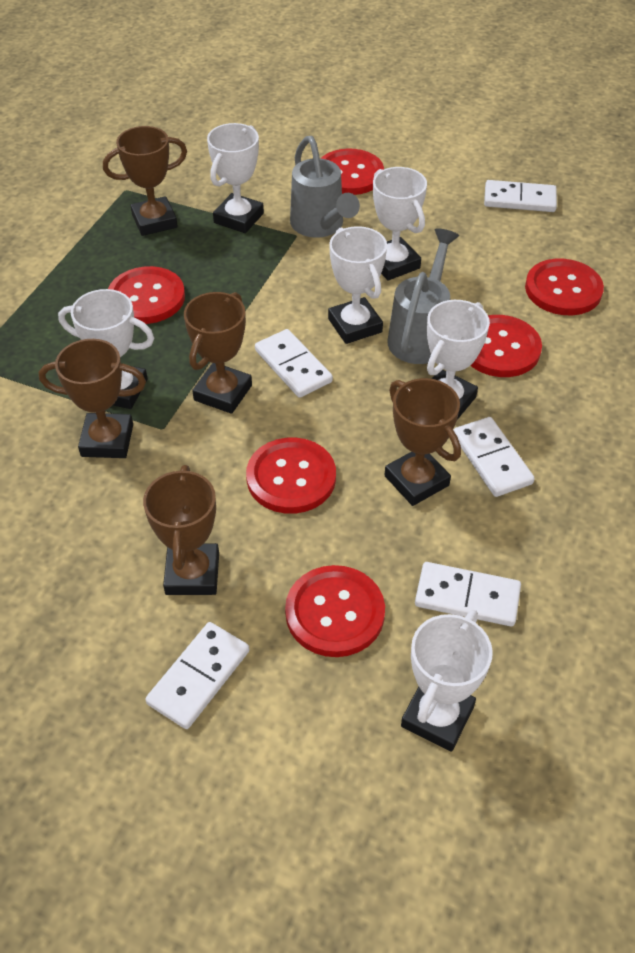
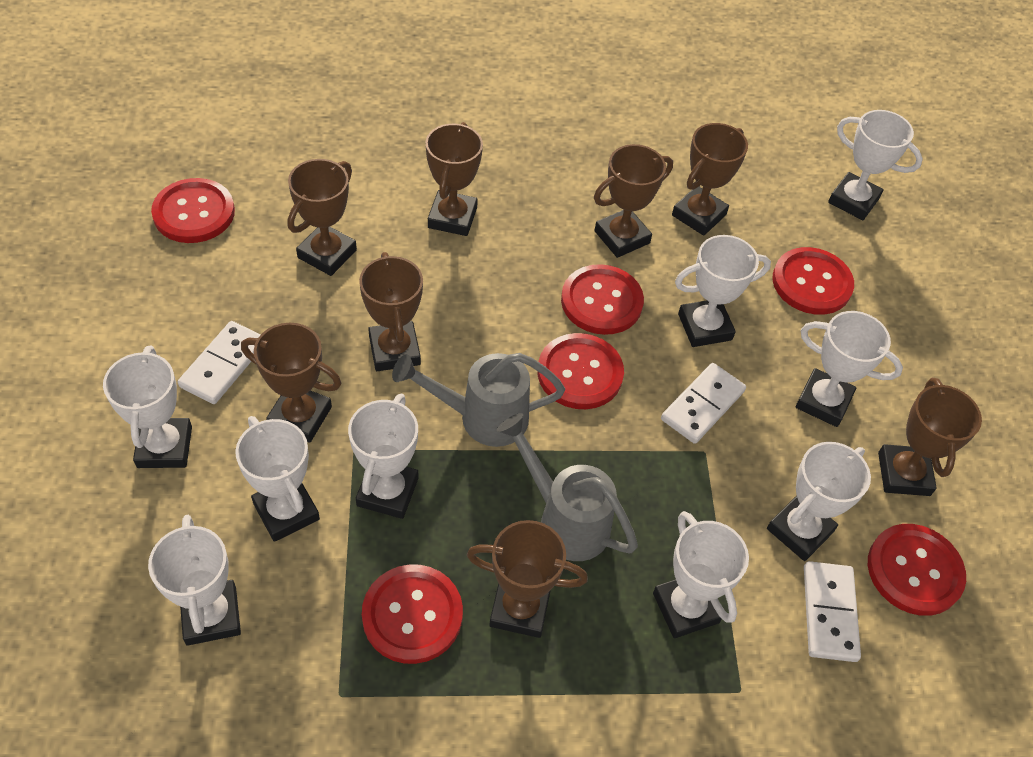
brown trophy: [39,339,146,458] [103,126,187,236] [143,465,219,595] [184,292,252,414] [385,378,461,506] = 5 -> [241,323,342,443] [288,159,357,276] [359,252,423,371] [425,122,483,236] [467,520,588,638] [594,144,673,258] [672,123,748,236] [878,378,982,496] = 8
white domino: [145,622,249,729] [255,329,333,398] [415,562,521,626] [453,417,535,497] [484,180,557,212] = 5 -> [178,321,260,404] [661,363,746,444] [804,561,861,662] = 3
white trophy: [58,289,154,409] [207,123,264,233] [328,226,387,344] [373,167,427,280] [401,610,493,752] [427,300,490,420] = 6 -> [103,346,192,468] [148,515,241,646] [235,416,320,542] [348,394,418,519] [653,511,749,638] [675,235,771,347] [767,442,871,561] [796,311,903,427] [828,110,923,220] = 9

